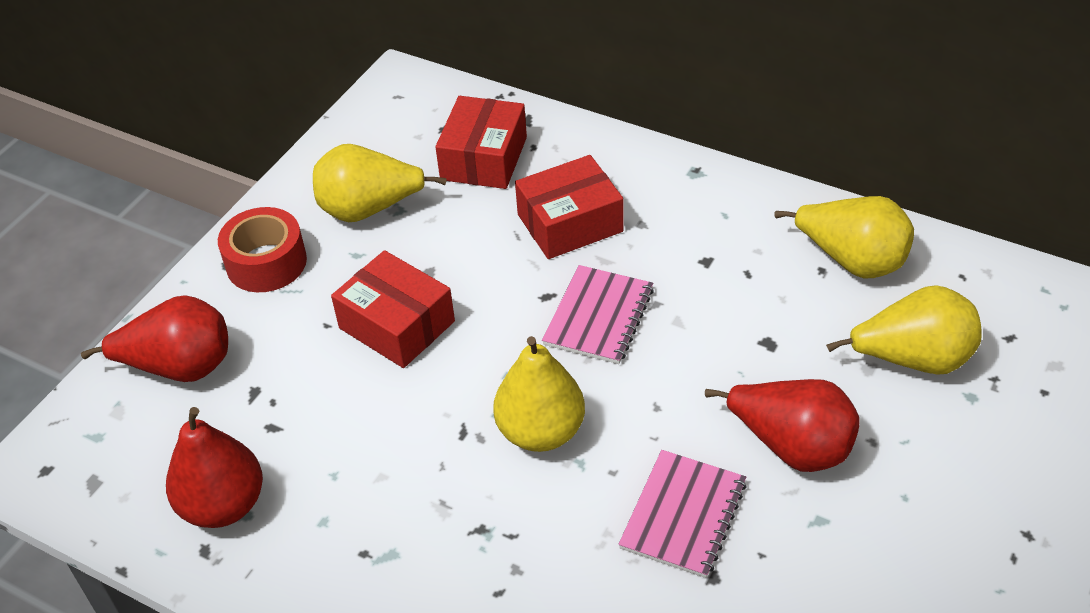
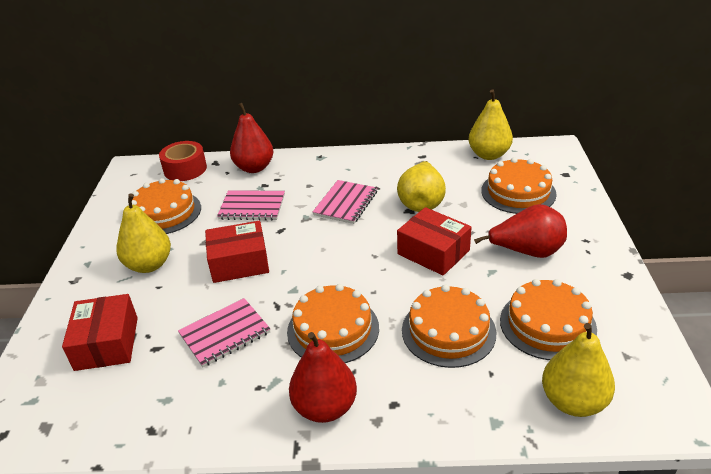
orange cake: none = 0 -> [132,178,201,234] [287,284,379,363] [402,285,496,368] [481,157,556,214] [500,279,597,360] = 5
pink notebook: [542,265,654,364] [618,450,747,578] = 2 -> [178,298,270,367] [217,190,285,220] [313,180,377,224] = 3

